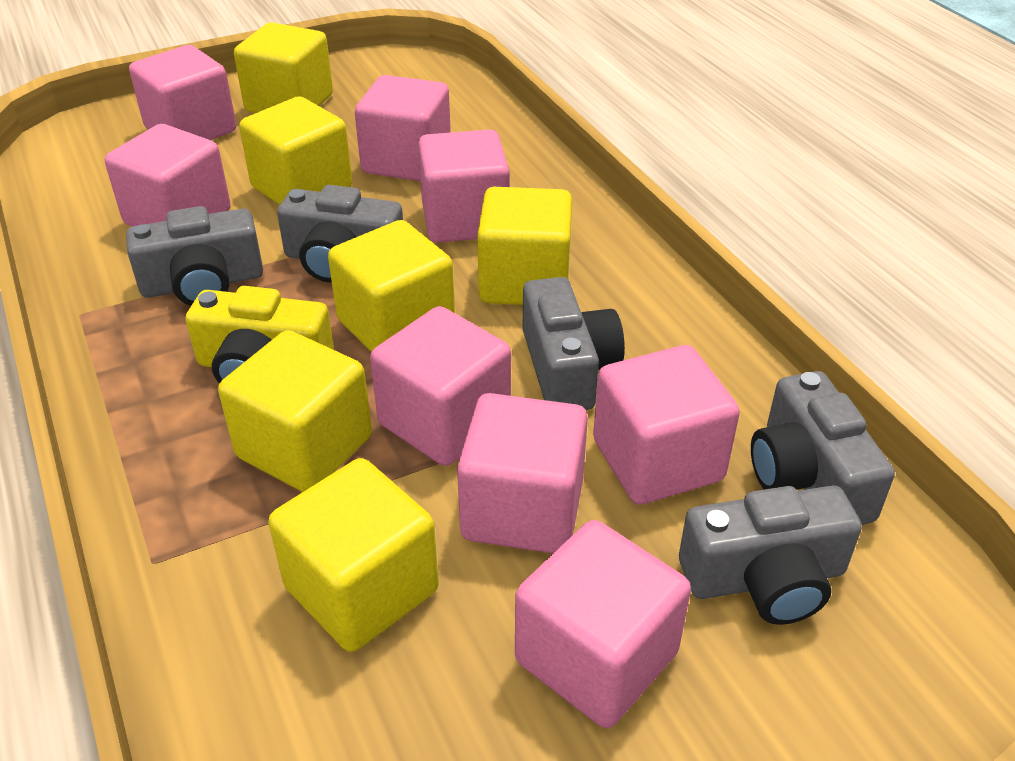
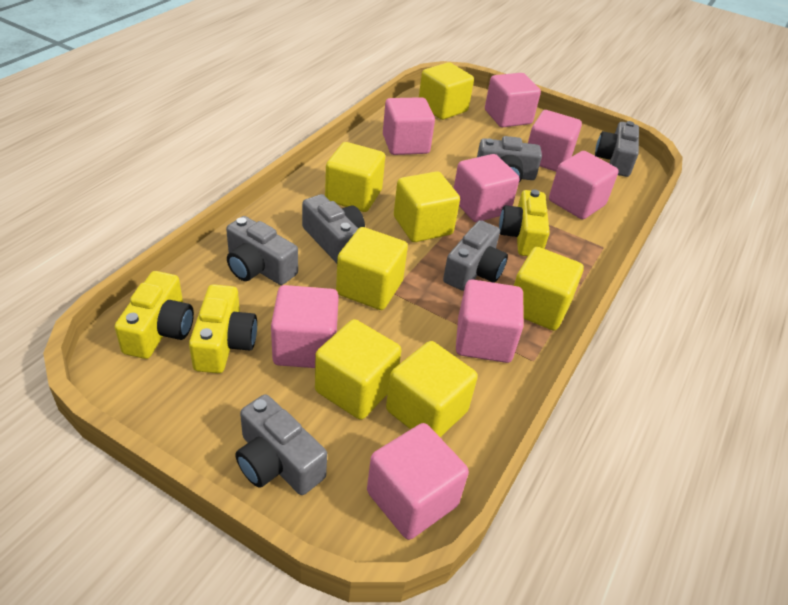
grey camera: [126,206,263,306] [277,185,403,283] [523,277,625,410] [679,485,862,625] [751,371,895,525] = 5 -> [226,216,298,285] [235,394,327,495] [302,194,365,263] [443,220,508,291] [477,136,542,182] [595,121,639,177] = 6
yellow camera: [185,286,334,384] = 1 -> [115,271,194,359] [189,284,257,373] [499,189,550,256] = 3
yellow cube: [218,330,372,492] [234,23,333,113] [239,96,352,205] [268,458,439,652] [328,220,455,352] [477,187,572,305] = 6 -> [315,319,401,420] [325,142,385,212] [336,227,408,310] [386,341,478,437] [394,171,460,242] [419,62,474,120] [514,247,584,331] = 7

